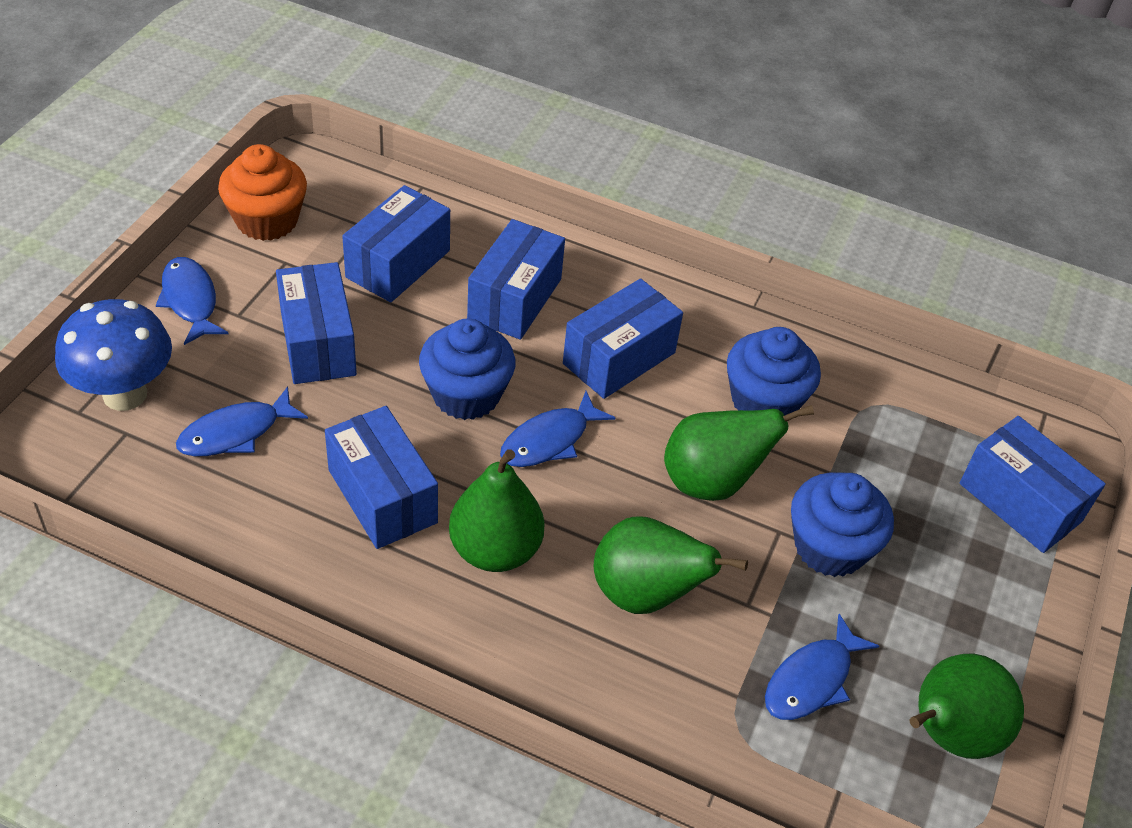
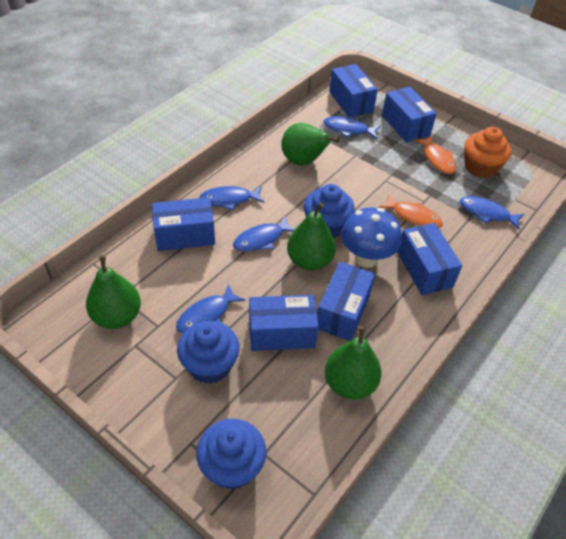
blue fish: [156,257,228,345] [176,386,308,457] [500,391,615,467] [765,614,879,720] = 4 -> [176,284,245,333] [199,186,265,210] [233,216,295,252] [323,116,381,139] [460,196,524,230] = 5
orange fish: none = 0 -> [378,194,443,228] [414,135,456,174] = 2

